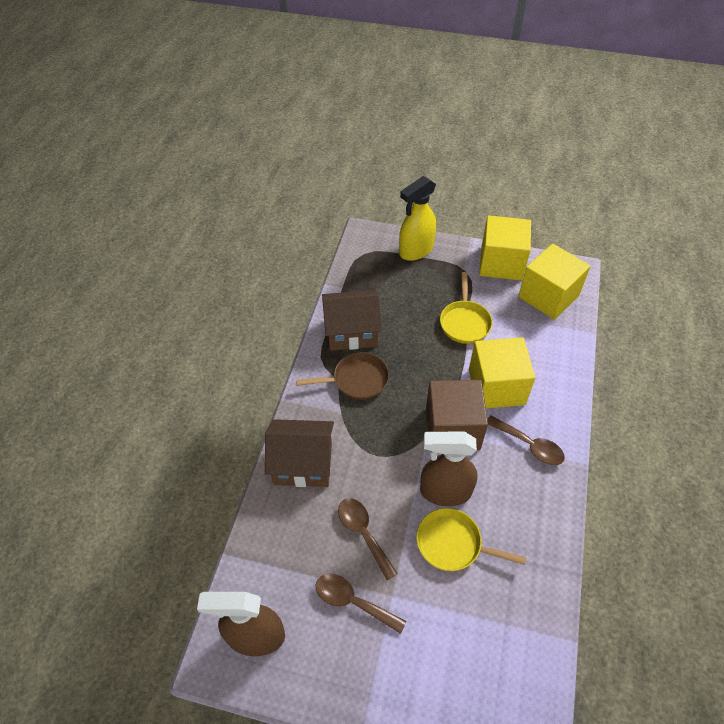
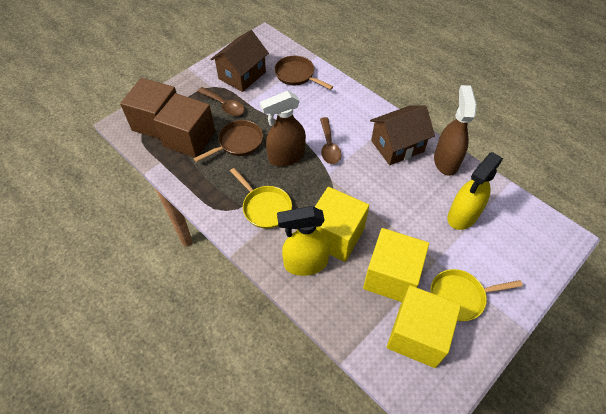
brown cube: [426,380,488,450] = 1 -> [120,78,176,139] [153,93,216,158] = 2
brown pan: [296,352,389,400] = 1 -> [194,120,263,162] [274,56,333,90] = 2
brown spoon: [316,574,406,634] [338,498,398,580] [487,415,565,465] = 3 -> [197,87,245,116] [320,117,341,164] = 2
yellow spray bottle: [399,176,436,261] = 1 -> [277,206,330,276] [448,152,503,230] = 2

